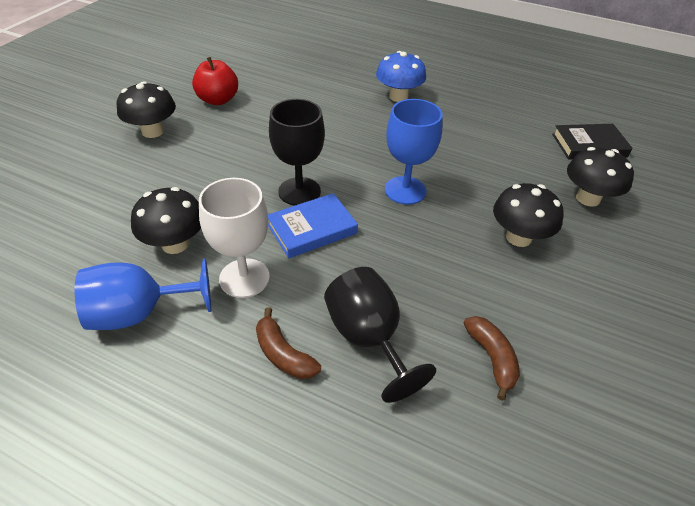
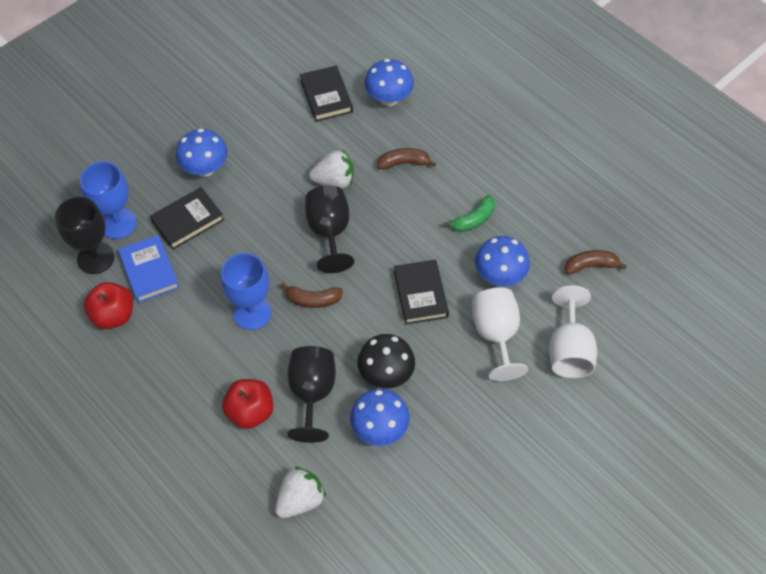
black book: [552,124,633,160] = 1 -> [150,187,224,250] [300,66,353,122] [394,259,449,325] = 3
black goblet: [269,99,325,206] [324,267,436,403] = 2 -> [55,197,114,274] [287,346,336,443] [305,185,354,273] = 3
black mushroom: [117,81,176,138] [131,187,201,254] [493,183,564,247] [567,147,634,207] = 4 -> [357,334,415,389] = 1
blue mushroom: [376,51,426,102] = 1 -> [176,128,228,177] [350,389,410,446] [364,59,414,106] [475,236,530,286] = 4
brown banana: [256,307,321,379] [464,316,520,401] = 2 -> [280,283,343,308] [377,148,436,170] [565,250,627,274] = 3
green banana: none = 0 -> [444,195,495,232] = 1
red apple: [192,57,238,105] = 1 -> [84,282,133,329] [222,379,273,429] = 2
white goblet: [199,178,270,298] = 1 -> [472,288,528,381] [549,285,597,378] = 2
white strawberry: none = 0 -> [275,466,326,518] [309,150,354,189] = 2

